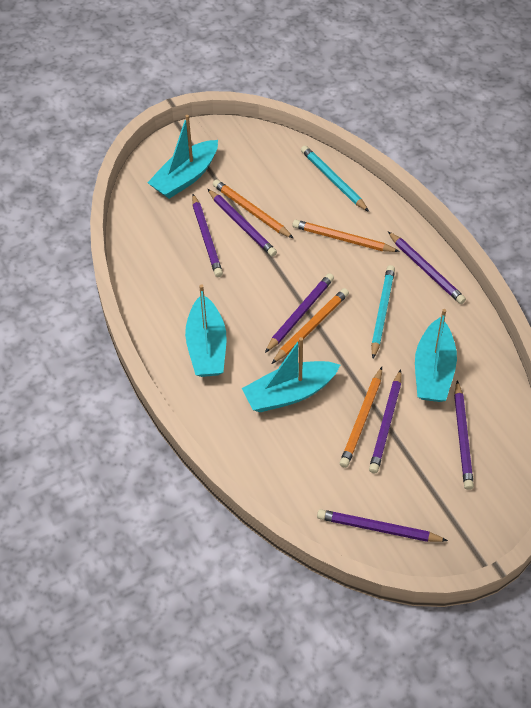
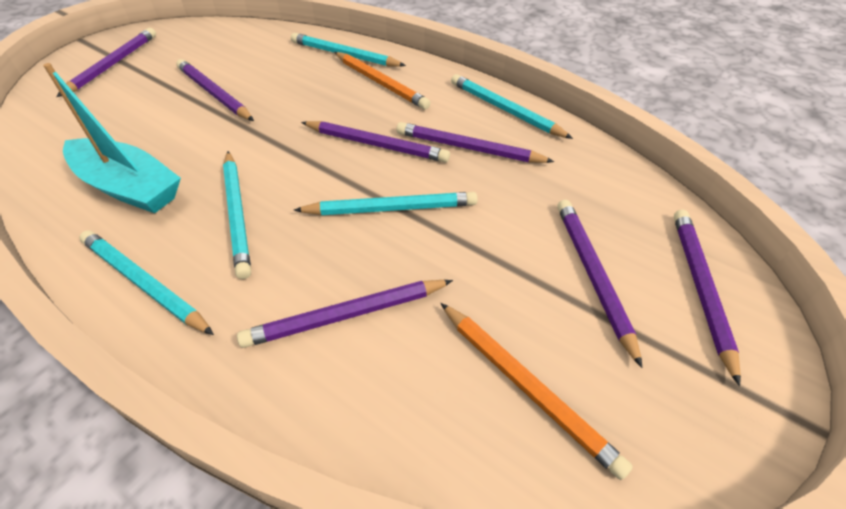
orange pencil: [213,179,294,239] [271,288,349,364] [293,220,400,252] [340,367,382,468] = 4 -> [334,52,430,110] [440,303,633,480] = 2
turquoise boat: [147,115,218,199] [185,285,227,377] [242,337,340,412] [415,309,457,402] = 4 -> [43,63,181,213] = 1
turquoise pencil: [301,146,369,212] [371,265,395,359] = 2 -> [79,230,214,335] [223,151,251,279] [291,33,406,67] [294,192,478,215] [451,74,573,139] = 5

